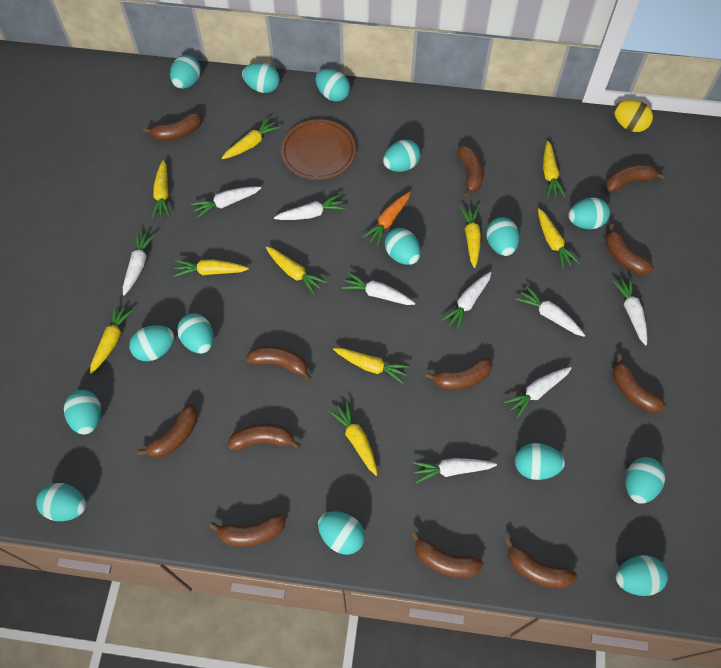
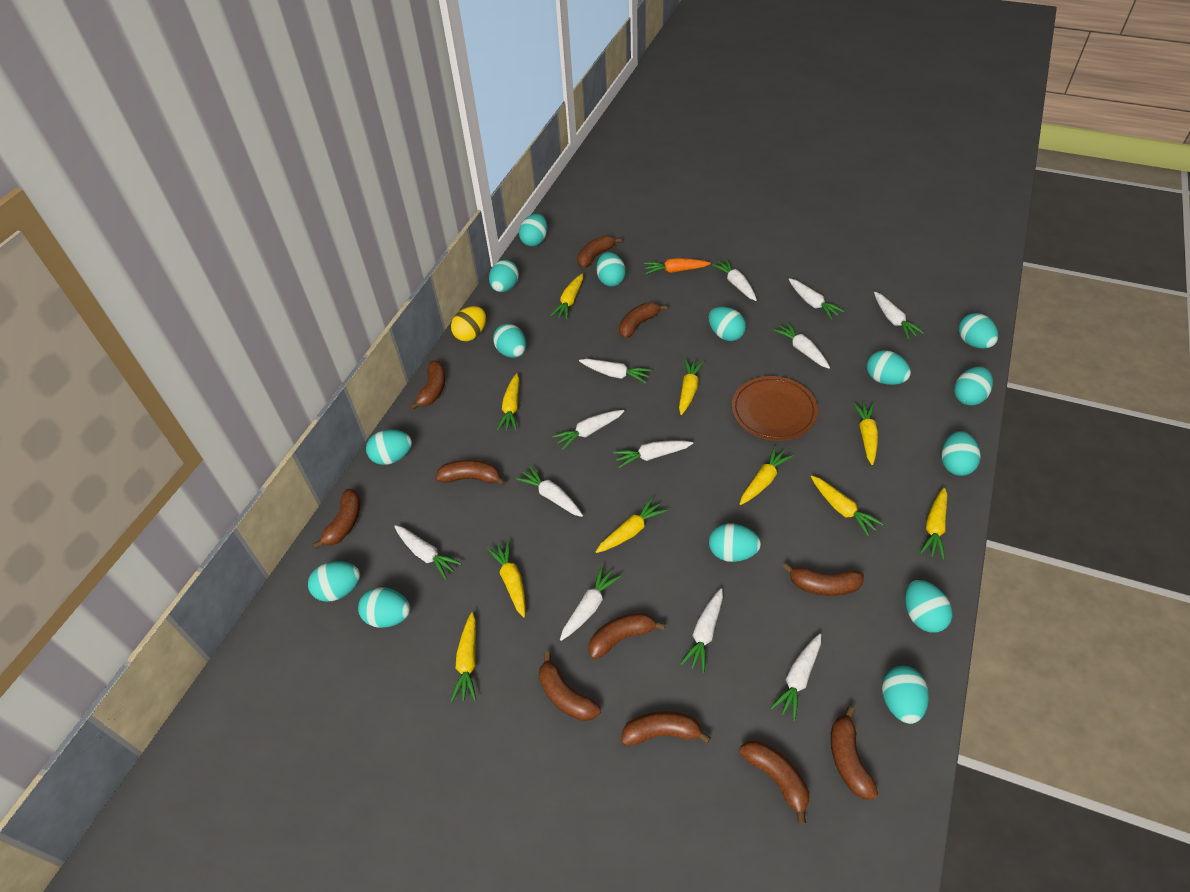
brown banana: [137,404,198,458] [143,113,202,141] [209,514,285,547] [228,423,301,450] [246,346,312,381] [411,531,484,578] [425,358,493,390] [457,146,483,197] [505,538,577,588] [605,224,654,275] [606,164,665,192] [613,354,666,413] = 12 -> [313,489,361,549] [410,361,446,410] [435,460,506,486] [539,652,601,721] [577,235,622,268] [588,612,665,659] [619,302,667,338] [621,711,711,745] [739,740,809,824] [783,563,864,596] [831,707,878,799] = 11
white carrot: [123,231,155,296] [191,186,261,218] [274,194,346,220] [341,272,416,305] [413,458,497,483] [441,272,491,331] [504,367,572,418] [516,286,585,337] [612,277,647,346] = 9 -> [394,525,462,579] [516,466,583,517] [552,410,624,450] [560,565,621,641] [579,359,651,383] [613,440,693,468] [680,588,723,673] [712,259,757,301] [770,634,821,721] [773,322,830,369] [789,278,845,320] [874,292,924,339] = 12

